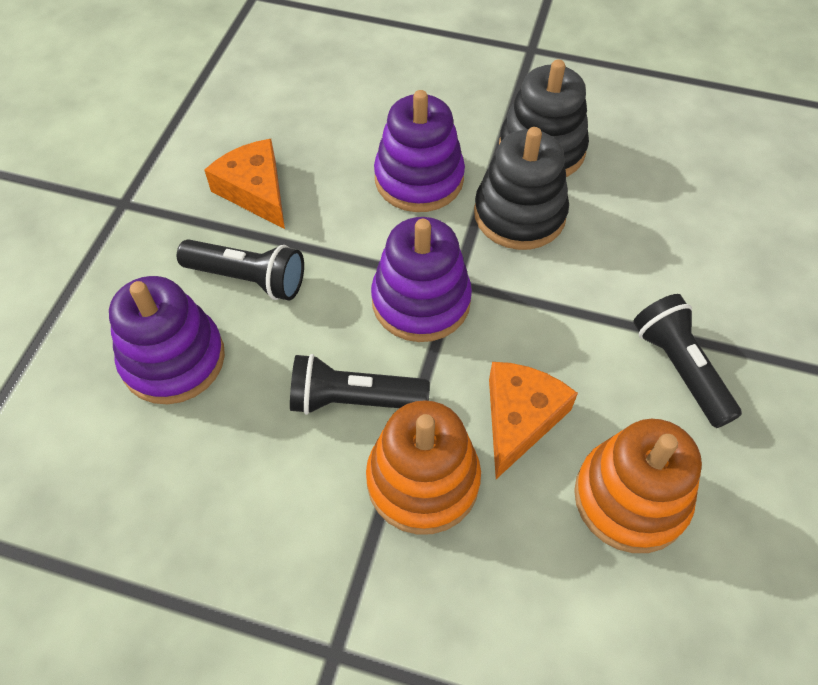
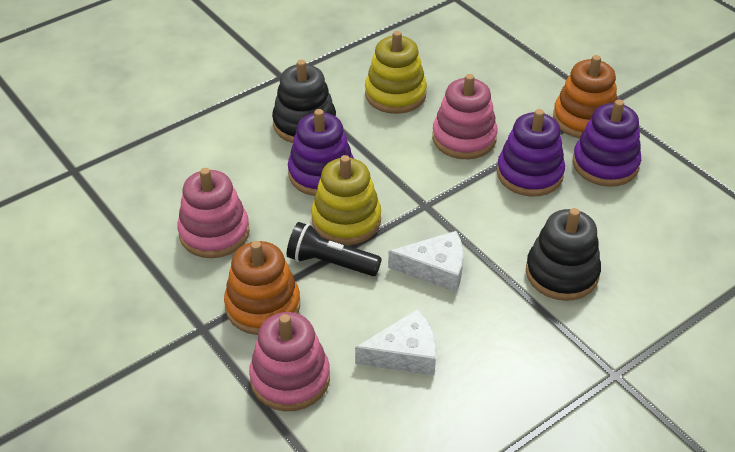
black flashlight: [177,239,304,301] [290,354,430,415] [633,294,742,428] = 3 -> [287,222,382,276] = 1
orange cheese: [205,139,285,229] [489,362,578,479] = 2 -> none = 0
pink stacking toy: none = 0 -> [177,168,250,258] [249,312,330,411] [432,74,498,159] = 3
white cheese: none = 0 -> [355,309,436,375] [388,231,463,292] = 2
yellow stacking toy: none = 0 -> [311,155,381,245] [365,31,427,114] = 2

